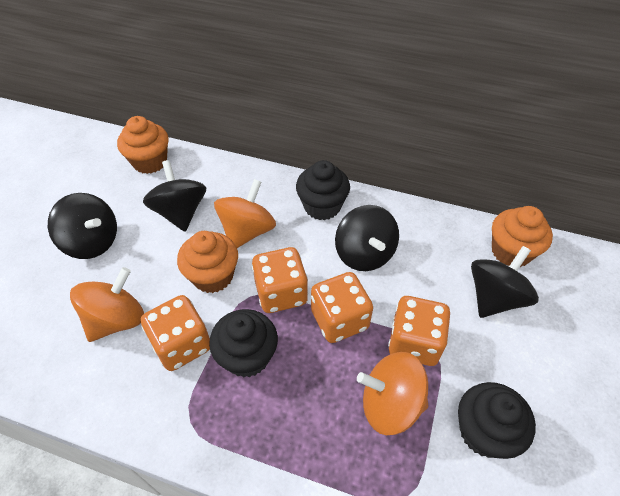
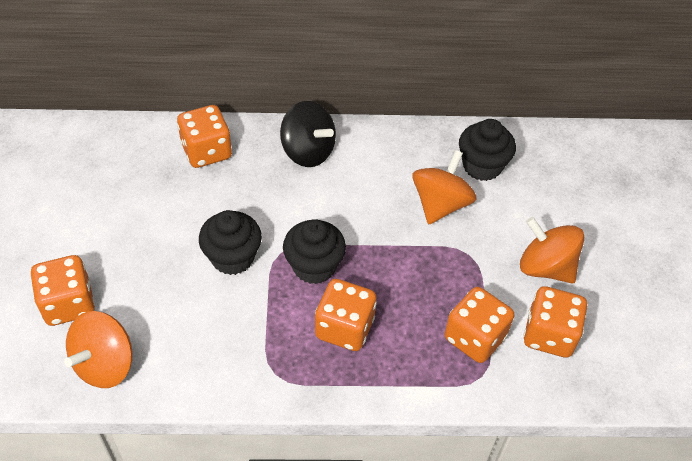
black spinning top: [48,193,117,259] [143,160,206,232] [335,205,399,271] [471,246,539,318] = 4 -> [280,101,336,167] = 1
orange cupcake: [117,116,168,174] [177,231,238,293] [492,206,553,267] = 3 -> none = 0
orange dice: [141,295,210,371] [252,247,308,313] [311,272,373,343] [388,296,450,366] = 4 -> [30,255,95,326] [177,105,232,168] [315,279,377,351] [445,287,514,363] [523,286,587,357] = 5

